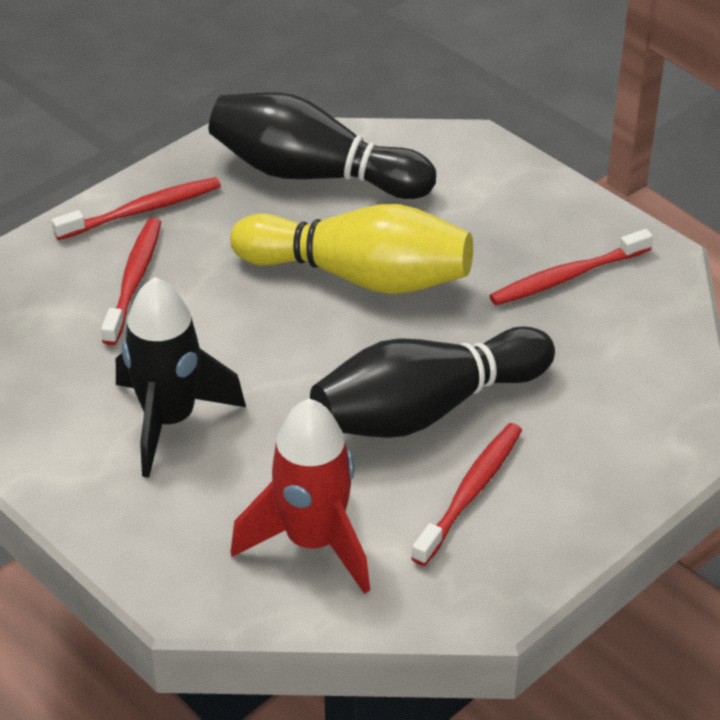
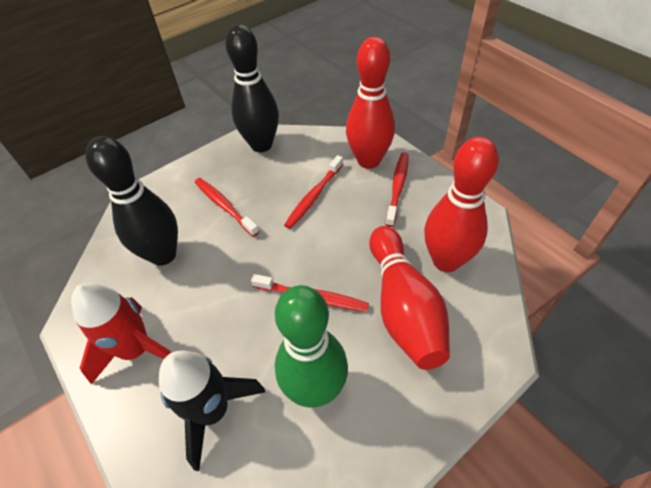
green bowling pin: none = 0 -> [275,285,348,408] = 1
red bowling pin: none = 0 -> [346,37,395,169] [369,226,450,370] [424,137,499,272] = 3
yellow bowling pin: [230,204,473,294] = 1 -> none = 0

